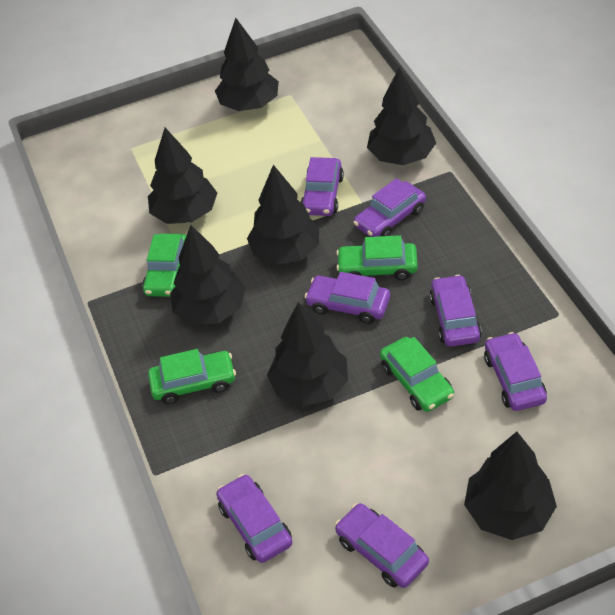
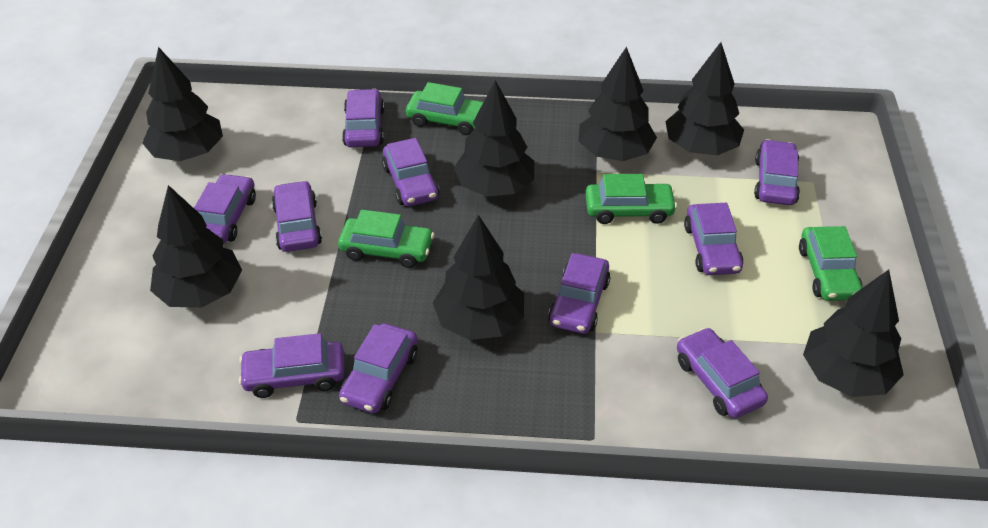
purple car: [216,474,292,563] [301,157,344,216] [304,272,390,324] [335,503,429,588] [353,178,426,237] [429,275,482,346] [484,332,547,411] = 7 -> [194,174,256,244] [239,333,345,398] [272,181,322,252] [339,323,418,413] [342,89,384,147] [382,138,439,206] [548,253,611,334] [677,327,768,418] [684,203,744,275] [754,139,800,205] = 10

